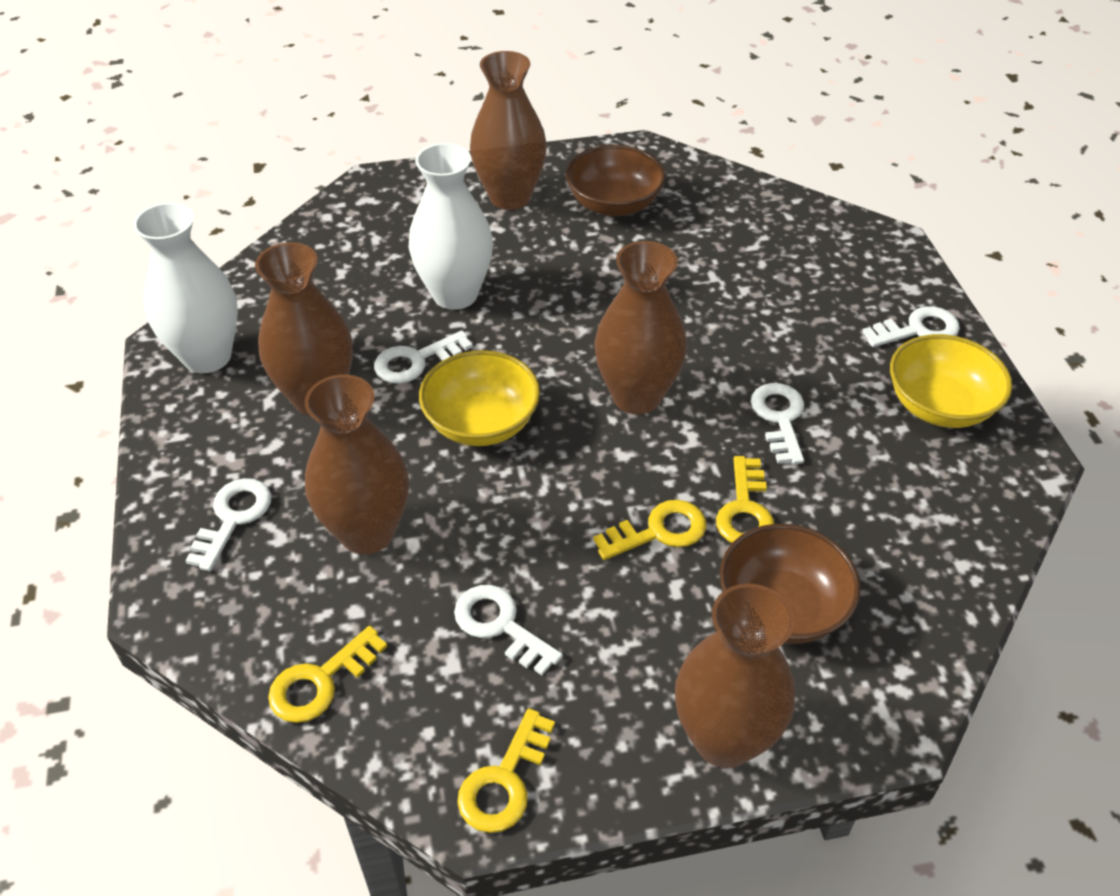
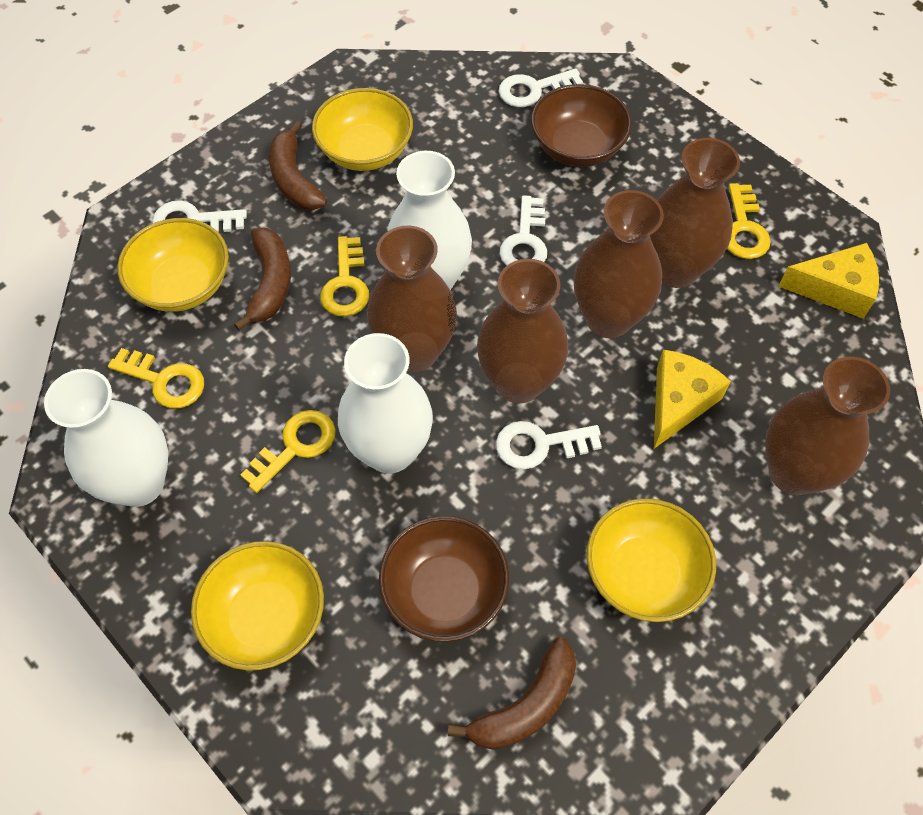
brown banana: none = 0 -> [234,228,291,331] [269,121,327,210] [448,637,576,750] = 3
white key: [185,478,271,571] [374,331,473,384] [454,585,563,675] [751,383,804,464] [862,306,960,347] = 5 -> [152,200,247,233] [496,421,602,469] [499,68,583,107] [500,195,547,266] = 4
white vase: [133,202,238,373] [409,143,493,310] = 2 -> [44,369,168,507] [338,333,433,474] [387,151,472,290] = 3
yellow bowl: [419,350,540,446] [890,334,1012,428] = 2 -> [117,218,229,312] [191,541,324,670] [312,88,413,171] [587,498,716,622] = 4
yellow cheese: none = 0 -> [654,350,731,449] [778,243,879,319] = 2

